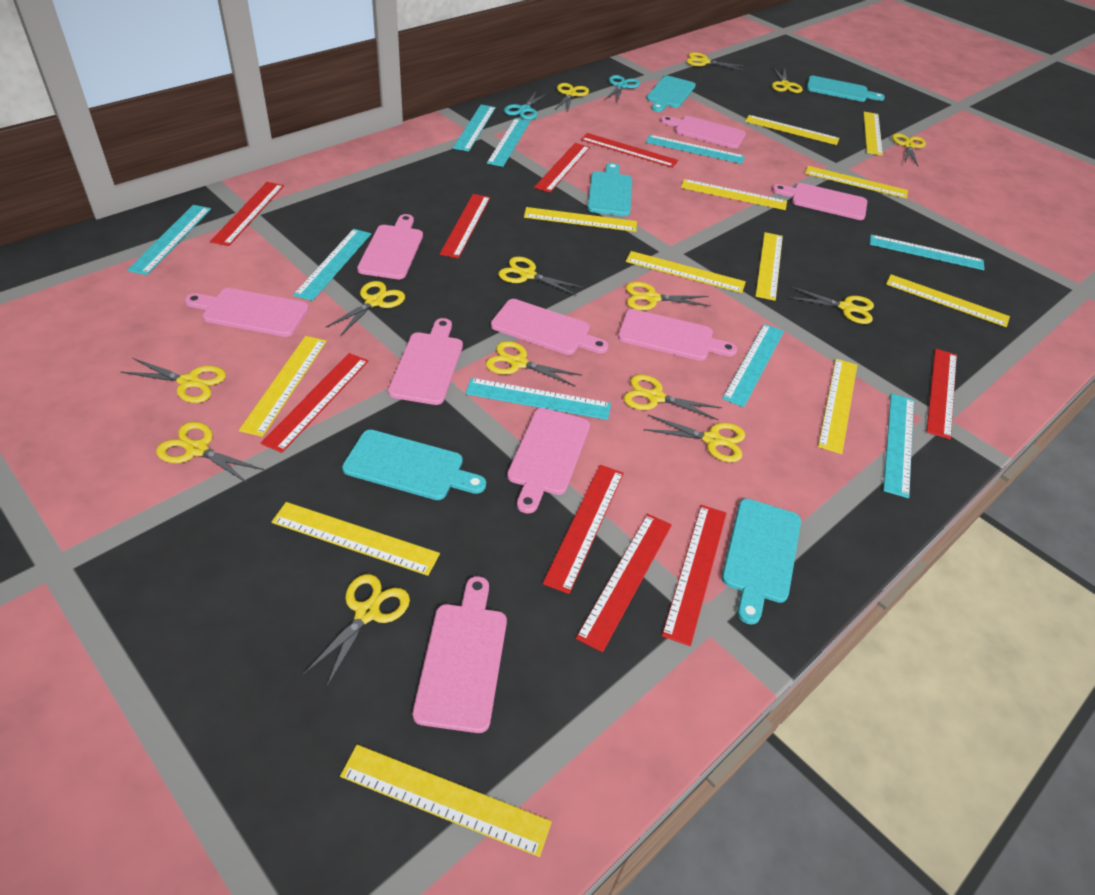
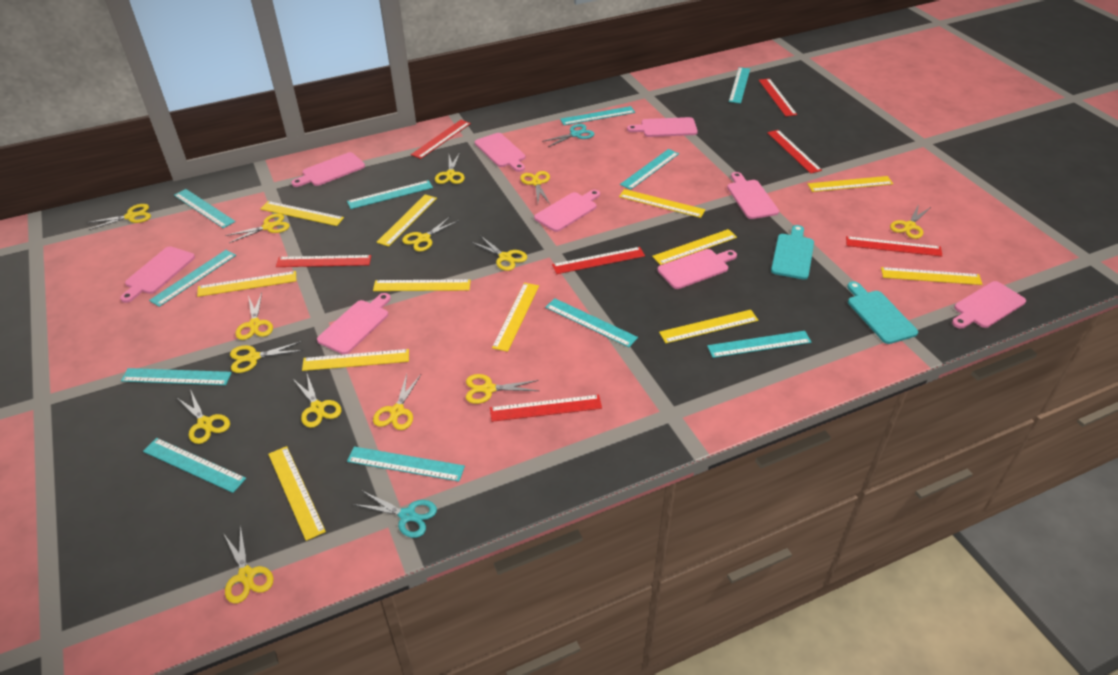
red ruler: [210,182,284,246] [261,353,369,453] [440,194,490,258] [534,143,590,193] [543,465,624,594] [576,514,672,652] [581,133,678,168] [662,505,727,646] [926,349,957,440] = 9 -> [276,255,371,267] [411,120,471,159] [490,395,602,422] [552,247,645,274] [759,78,797,116] [767,130,822,174] [846,236,943,257] = 7
turquoise cutting board: [342,430,486,500] [587,163,632,216] [646,76,696,112] [722,498,801,625] [806,76,885,102] = 5 -> [771,225,814,280] [847,281,918,344] = 2
turquoise ruler: [127,205,211,275] [293,229,371,301] [453,105,496,152] [465,378,611,420] [487,118,530,167] [646,135,745,164] [722,324,784,407] [870,235,985,270] [883,393,914,498] = 9 -> [121,368,232,385] [143,438,246,493] [149,250,236,307] [174,189,236,228] [347,180,433,209] [347,447,465,482] [545,298,638,347] [560,106,635,125] [620,149,679,190] [707,331,811,358] [729,67,750,104] = 11

